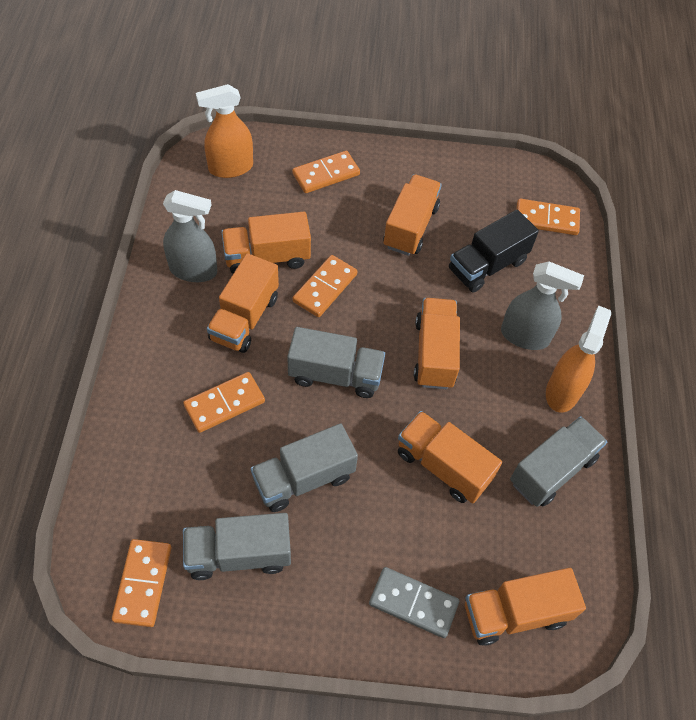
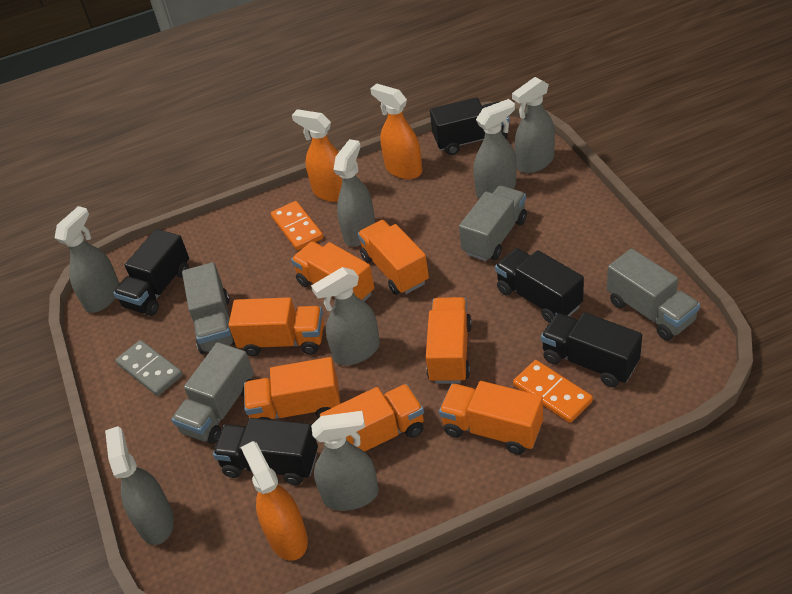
black truck: [449,210,539,293] = 1 -> [114,229,189,316] [213,418,318,485] [430,97,510,155] [495,248,584,323] [541,312,642,387] = 5
grey spray bottle: [163,190,217,282] [501,262,584,350] = 2 -> [55,206,120,313] [105,426,174,545] [311,267,380,365] [311,411,379,511] [333,139,375,247] [473,99,516,199] [512,77,555,173] = 7
orange domino: [112,539,171,627] [183,372,265,433] [292,151,360,193] [293,255,358,317] [516,198,580,235] = 5 -> [271,201,323,250] [513,360,593,423] = 2
orange spray bottle: [196,84,253,178] [546,305,611,413] = 2 -> [241,441,308,561] [292,109,342,202] [370,84,422,179] = 3
orange truck: [207,253,279,353] [221,212,311,274] [383,174,442,256] [398,411,502,503] [414,298,460,389] [465,568,586,646] = 6 -> [228,297,324,356] [244,357,340,420] [291,241,374,301] [320,384,424,452] [357,220,429,295] [426,297,472,384] [439,381,543,455] = 7

